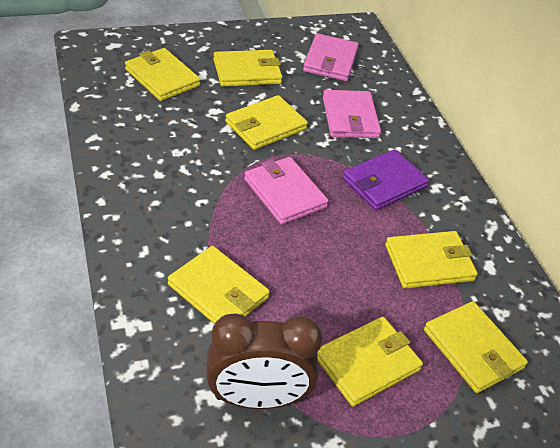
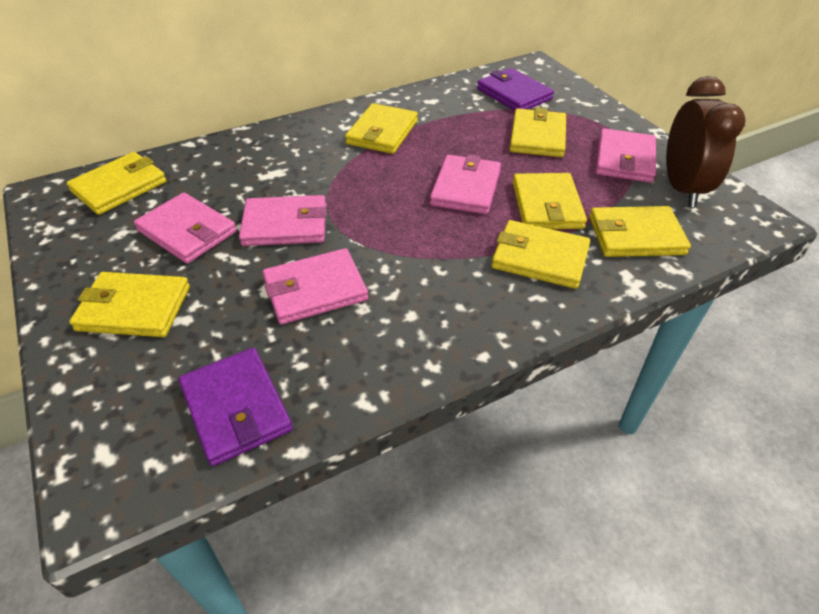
pink wallet: [244,157,329,225] [303,33,359,81] [323,90,381,138] = 3 -> [134,192,237,264] [239,195,326,246] [262,248,368,324] [430,154,501,214] [596,128,656,183] = 5
purple wallet: [342,149,429,210] = 1 -> [179,348,293,466] [477,68,554,111] = 2

